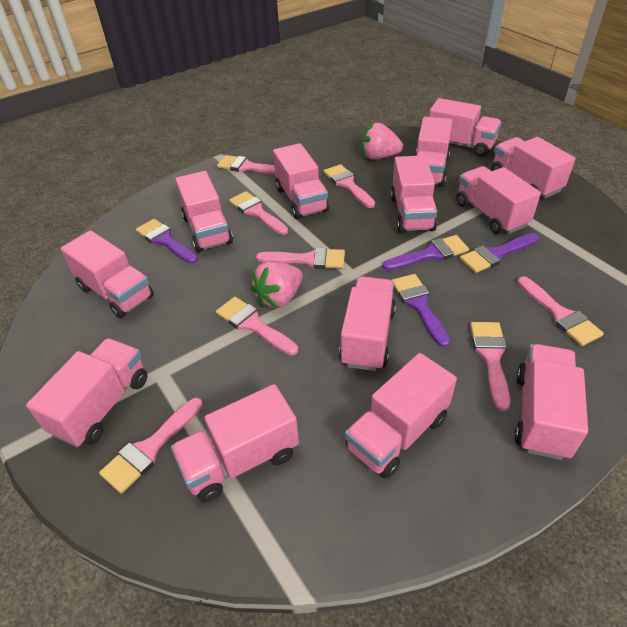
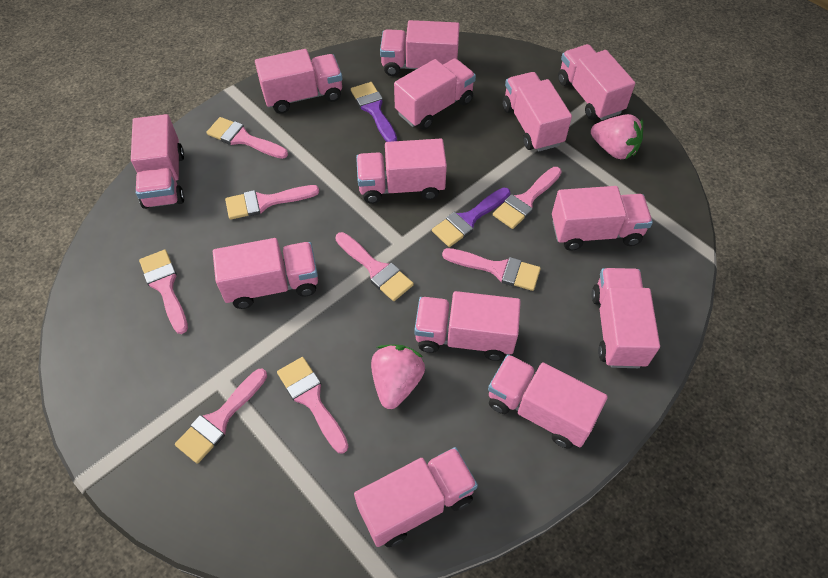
purple brush: [136,219,198,264] [383,235,469,270] [392,274,450,348] [460,233,539,273] = 4 -> [351,82,397,142] [432,187,510,247] = 2

